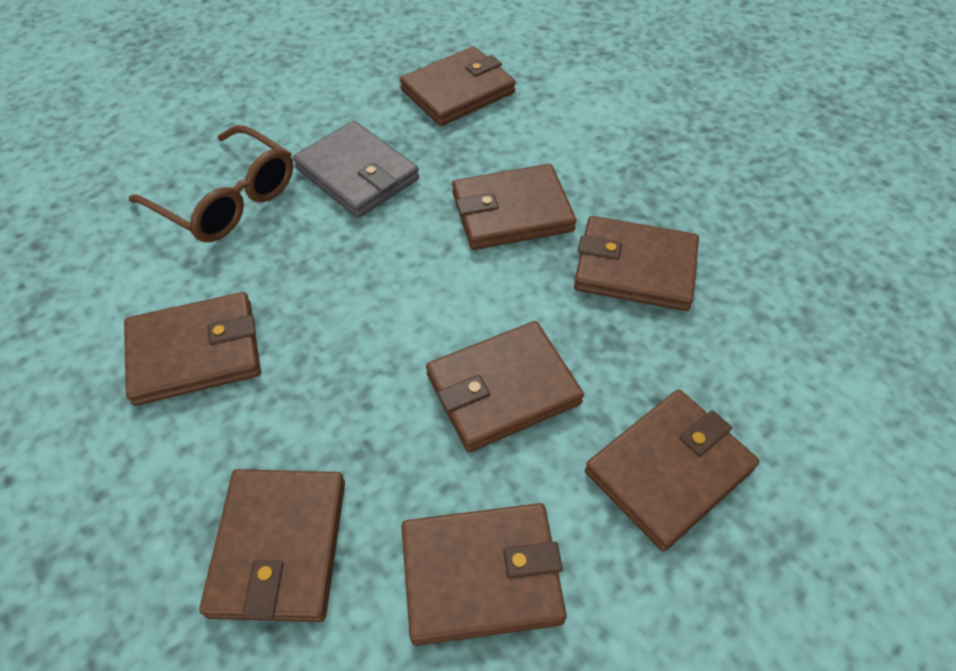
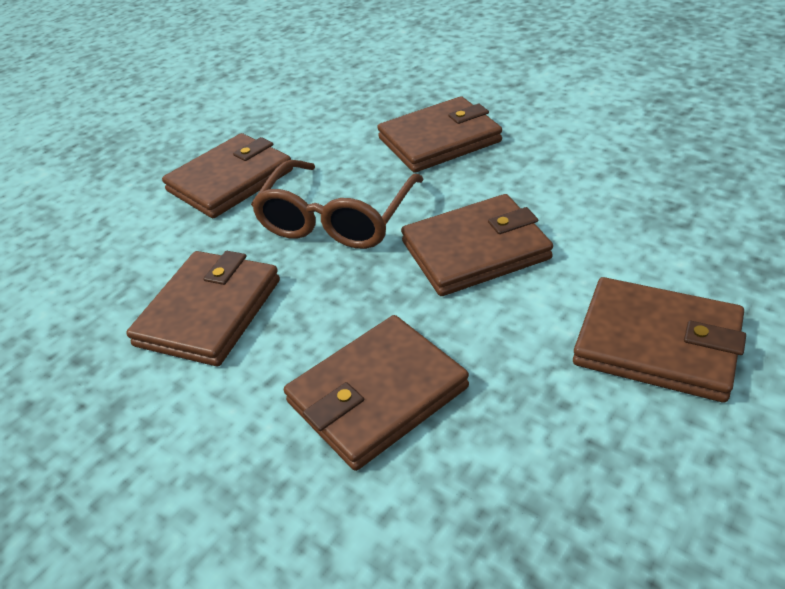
brown wallet: [124,292,261,406] [199,469,345,622] [400,46,516,126] [401,503,567,646] [426,321,584,452] [452,164,577,250] [574,216,699,311] [585,389,759,551] = 8 -> [126,251,280,366] [162,133,293,218] [284,315,469,471] [377,96,502,173] [401,194,553,296] [573,277,746,403] = 6
grey wallet: [293,121,419,218] = 1 -> none = 0

